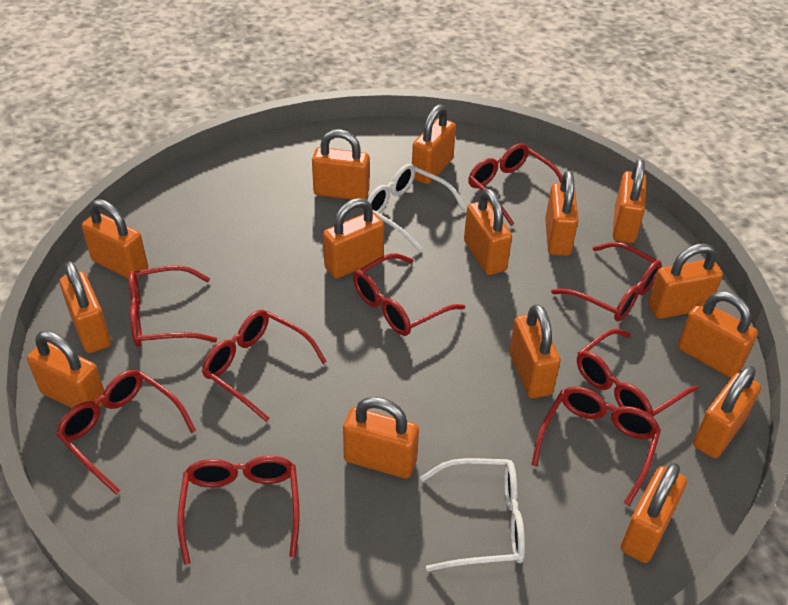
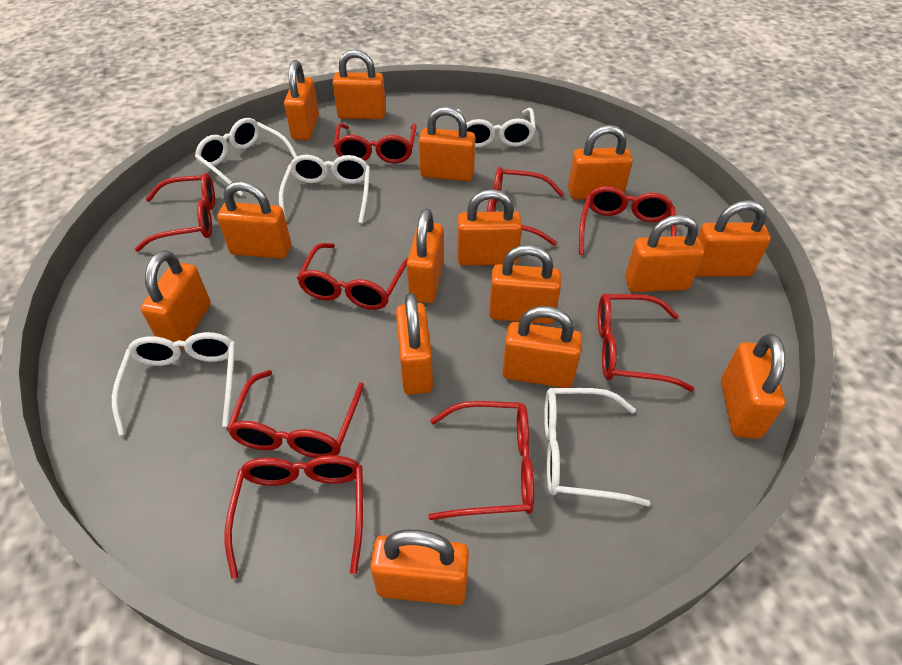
white glasses: [367,164,466,251] [420,458,525,572] = 2 -> [112,332,236,435] [195,118,297,196] [279,155,370,223] [457,108,536,147] [544,388,650,506] = 5

